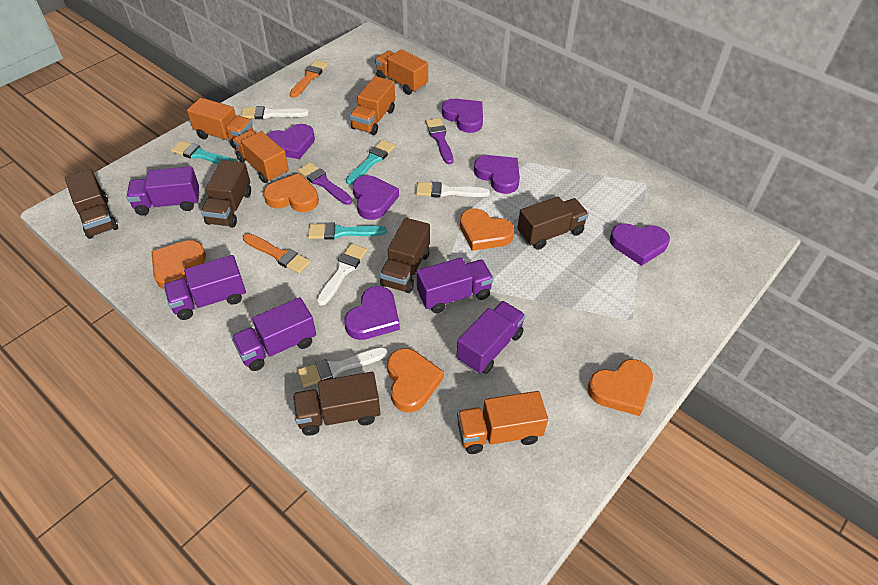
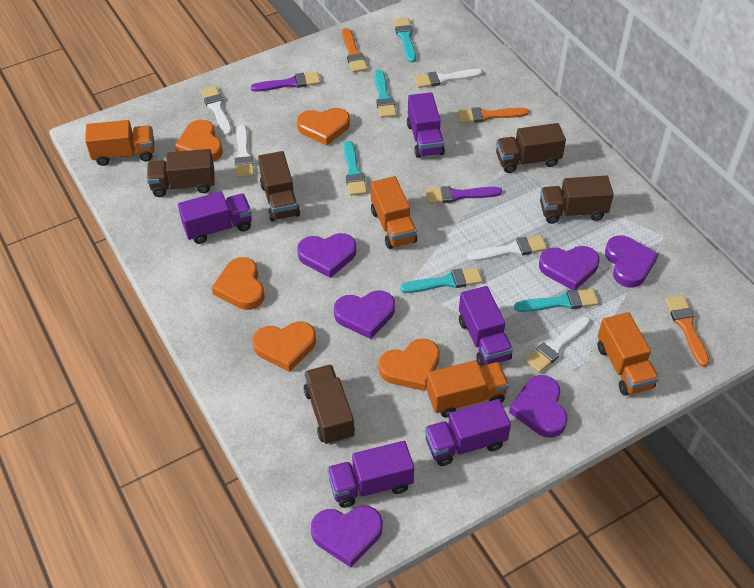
orange brush: [243,233,311,274] [289,60,328,98] = 2 -> [342,28,368,72] [457,107,529,123] [665,295,709,367] = 3
orange truck: [187,98,253,149] [233,130,289,183] [350,76,395,135] [375,49,428,95] [457,391,548,454] = 5 -> [85,120,154,166] [371,176,417,249] [426,360,509,417] [598,312,659,396] = 4
turquoise brush: [171,141,236,165] [308,223,387,240] [346,140,395,185] = 3 -> [344,141,367,196] [374,69,397,118] [394,17,416,63] [400,267,482,293] [514,288,599,312] = 5
white brush: [241,106,309,119] [298,347,388,387] [317,243,367,306] [416,182,490,197] = 4 -> [201,86,232,135] [235,124,254,178] [414,69,483,88] [467,235,547,261] [525,316,591,373] = 5

